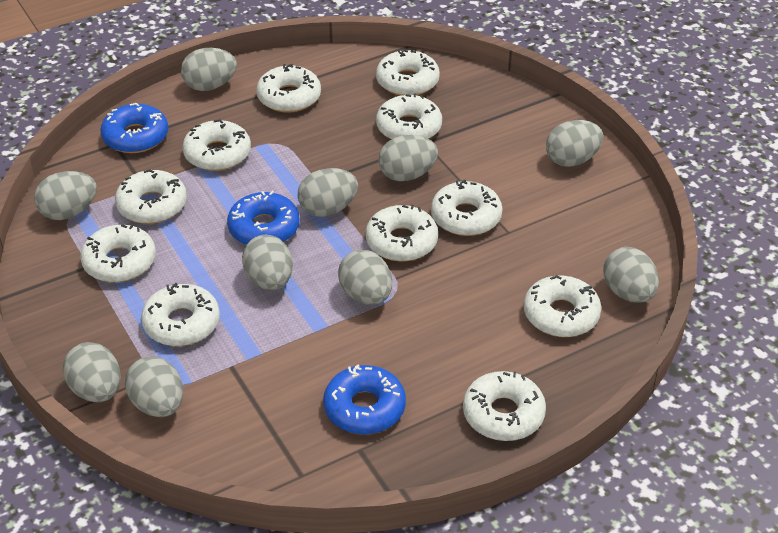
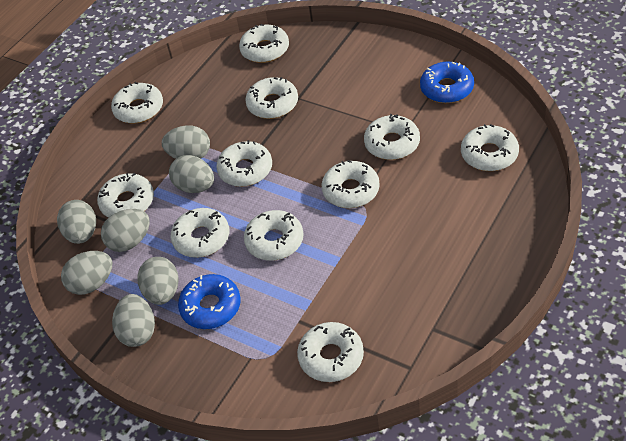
blue donut: [100,103,168,153] [227,191,300,245] [323,364,406,434] = 3 -> [178,274,241,329] [420,61,474,103] = 2
grey egg: [34,171,97,220] [63,342,121,403] [125,356,183,417] [181,48,237,91] [242,235,293,290] [298,168,358,217] [338,249,392,305] [378,135,438,181] [546,120,603,167] [603,247,659,303] = 10 -> [57,200,96,244] [61,251,112,295] [101,209,150,252] [112,294,155,347] [137,257,179,305] [162,125,210,159] [169,155,214,193] = 7

